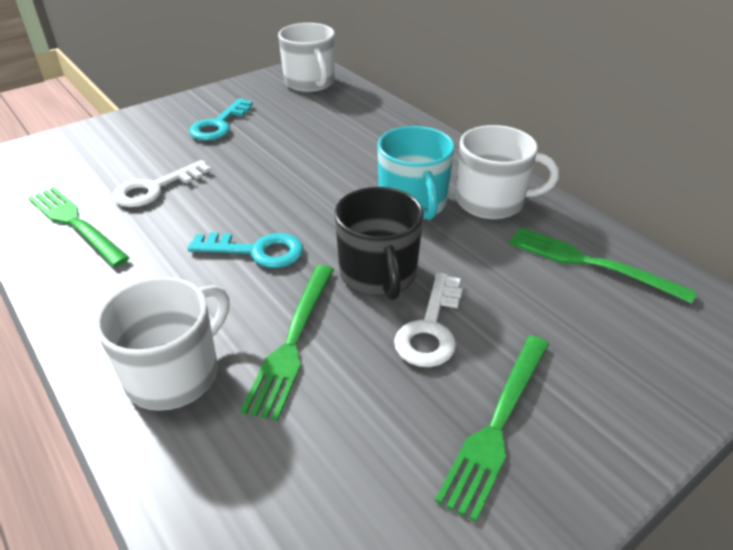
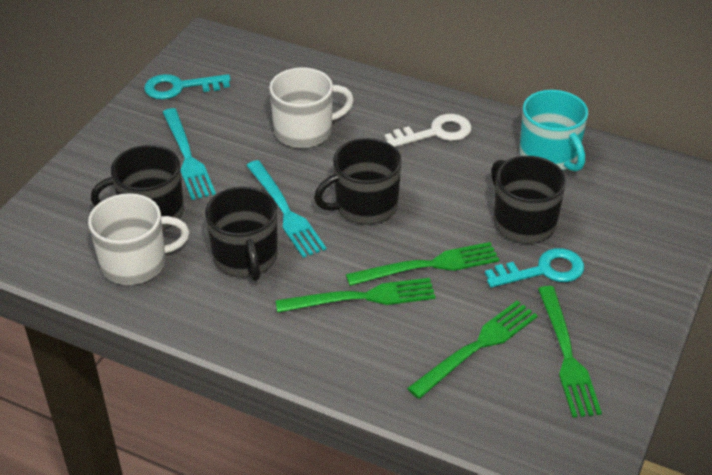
black mug: [335,187,424,300] = 1 -> [91,145,184,230] [205,186,278,281] [314,138,402,225] [491,156,566,244] = 4
turquoise fork: none = 0 -> [163,108,216,200] [246,160,326,258] = 2
white key: [113,160,211,207] [394,273,462,367] = 2 -> [385,114,472,147] = 1
white mug: [95,277,230,411] [278,23,335,92] [456,125,559,219] = 3 -> [88,193,189,285] [269,67,354,148] = 2

